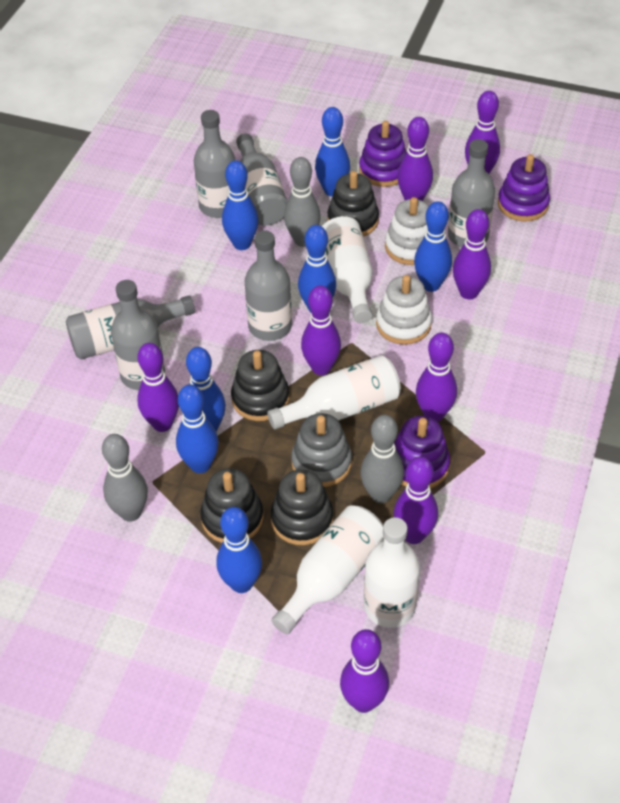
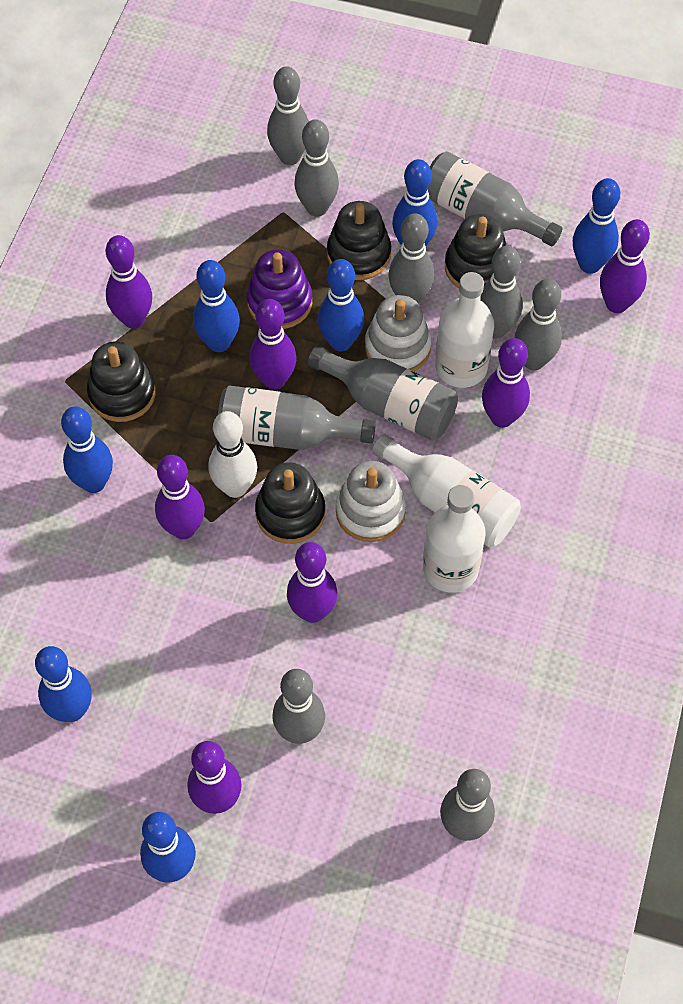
grey bottle: [66,296,195,359] [111,280,165,390] [194,110,235,218] [236,134,287,225] [245,231,292,341] [448,139,495,247] = 6 -> [218,385,376,450] [308,345,458,441] [428,151,562,247] = 3
grey bowling pin: [102,434,148,522] [284,157,321,247] [360,415,404,503] = 3 -> [267,66,309,165] [273,669,325,744] [294,119,339,217] [389,213,434,304] [440,769,495,841] [480,246,522,339] [515,279,562,370] = 7
grey stacking toy: [291,413,352,487] = 1 -> none = 0
purple bowling pin: [137,343,179,432] [301,285,341,375] [340,629,389,713] [394,456,438,544] [397,117,433,201] [416,333,457,422] [453,209,491,299] [465,91,500,174] = 8 -> [106,235,152,329] [155,455,205,539] [188,741,242,814] [249,299,297,390] [287,542,338,623] [482,338,530,428] [600,219,650,313] = 7
purple stacking toy: [359,121,406,187] [394,416,450,488] [498,154,550,222] = 3 -> [247,249,312,329] = 1
white bottle: [267,355,401,429] [272,506,384,634] [322,216,373,323] [364,517,420,628] = 4 -> [372,434,521,547] [423,485,486,592] [435,272,494,388] = 3
white bowling pin: none = 0 -> [208,411,257,498] = 1

